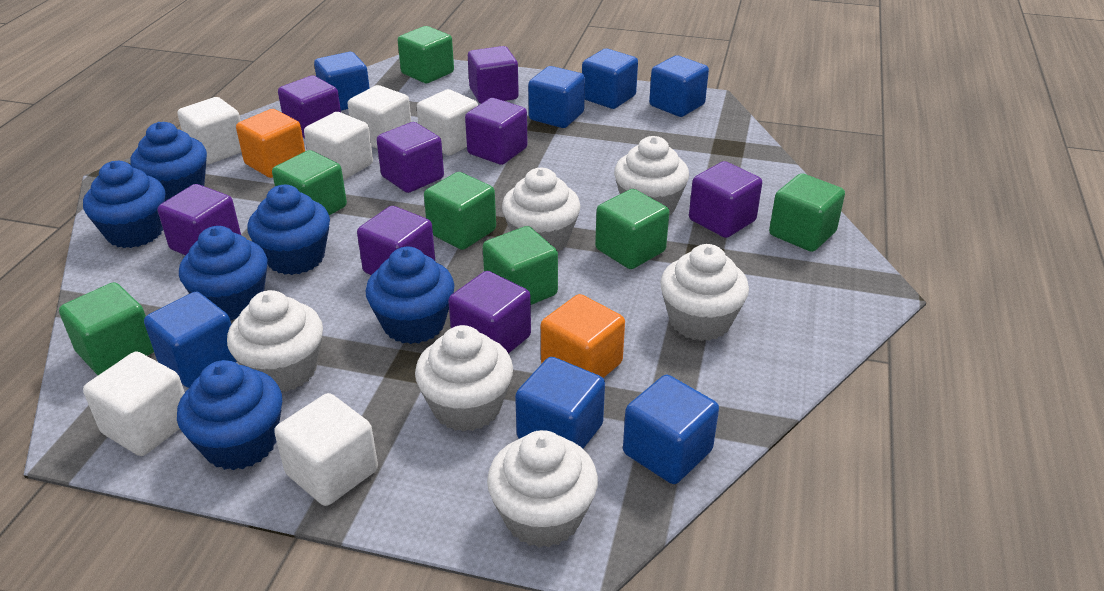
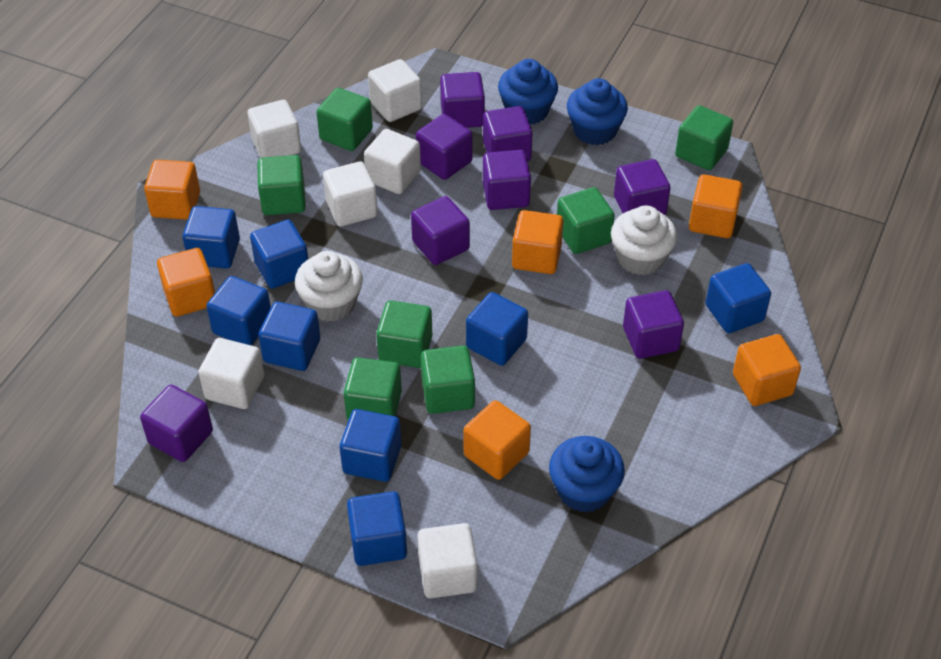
blue cube: [144,292,237,388] [314,52,370,111] [515,357,605,449] [528,66,585,128] [582,49,638,109] [623,375,719,484] [649,55,709,117] = 7 -> [182,206,240,269] [206,276,271,346] [250,220,308,289] [258,302,320,371] [340,409,401,482] [347,491,407,566] [466,292,528,366] [705,263,771,333] = 8
blue cupcake: [83,161,165,248] [130,122,207,201] [177,360,282,470] [179,226,268,321] [247,185,330,275] [366,247,455,344] = 6 -> [498,59,558,125] [549,436,625,513] [567,78,628,145] = 3
orange cube: [236,109,305,178] [541,294,625,378] = 2 -> [144,160,200,220] [157,248,215,317] [463,400,531,480] [512,210,564,274] [689,174,743,238] [733,334,801,406] = 6
white cupcake: [227,290,323,392] [415,325,513,432] [487,430,598,548] [502,168,580,252] [614,136,689,215] [660,244,749,341] = 6 -> [295,251,363,322] [611,205,677,275] = 2

